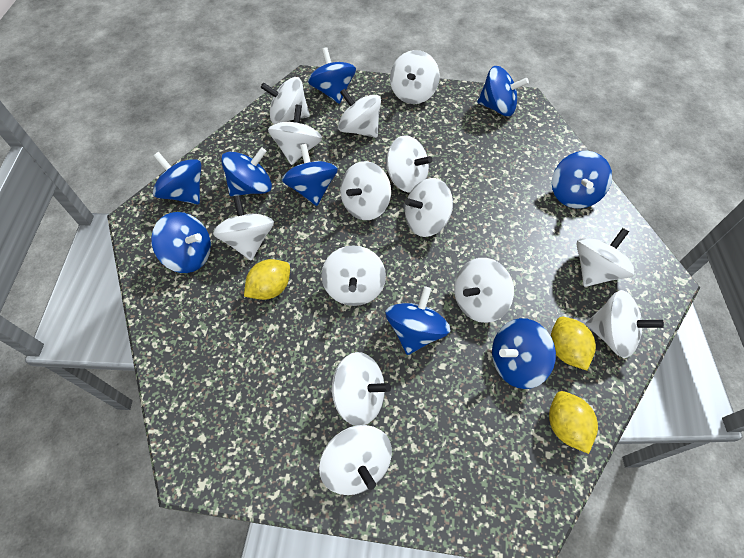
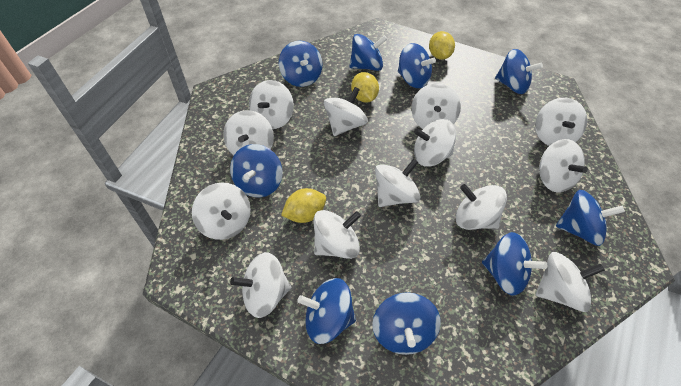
white spinning top: [213,196,274,261] [261,77,310,124] [268,105,322,165] [319,425,392,495] [321,245,386,306] [331,352,391,426] [338,88,381,138] [340,161,391,220] [386,135,432,192] [390,50,440,104] [405,178,453,237] [454,258,514,323] [576,228,635,287] [586,290,664,358] = 14 -> [192,183,251,240] [223,110,274,155] [230,252,291,318] [249,80,294,129] [313,210,361,259] [324,87,368,136] [375,159,421,207] [411,83,461,129] [414,119,456,166] [455,184,507,230] [535,98,587,146] [536,252,605,312] [539,139,588,192] = 13

